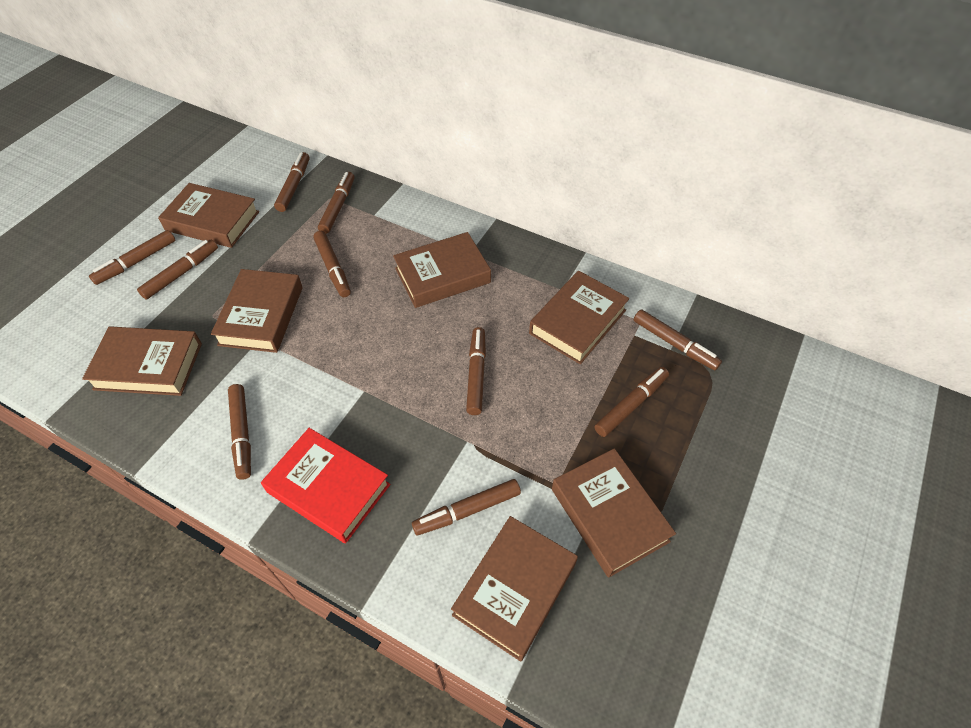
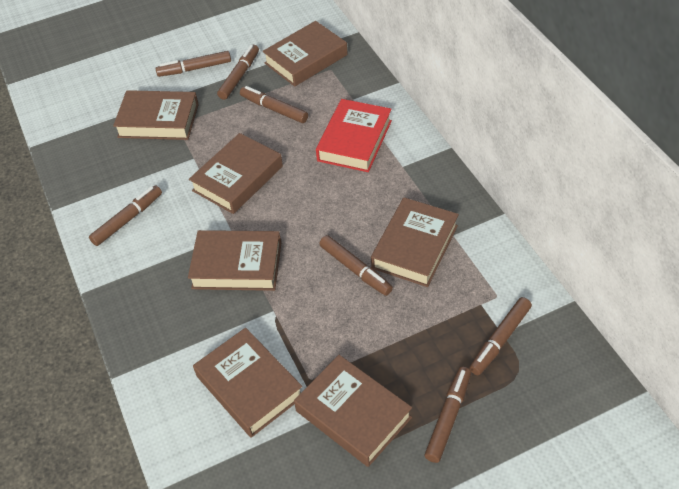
brown marker: [89,230,175,285] [137,239,218,299] [228,384,251,480] [274,152,309,212] [313,231,351,297] [318,172,355,234] [412,479,521,535] [466,327,486,415] [594,367,669,437] [634,310,722,370] = 10 -> [89,185,162,246] [156,51,231,77] [217,45,259,100] [240,86,308,123] [319,235,393,296] [424,367,471,463] [469,297,532,375] = 7

